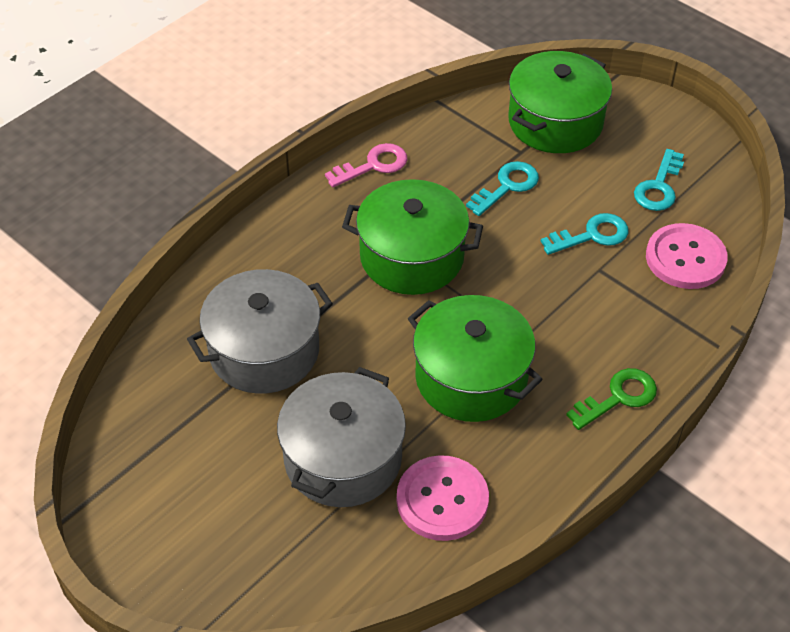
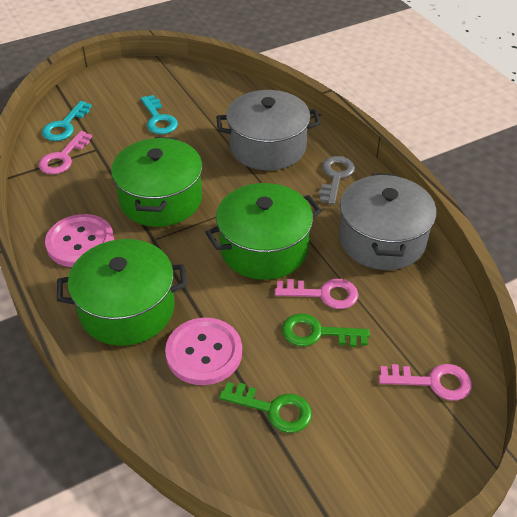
green key: [566,368,657,430] = 1 -> [219,382,312,433] [282,314,370,347] = 2
grey key: none = 0 -> [319,156,355,205] = 1
pink key: [325,143,408,187] = 1 -> [39,131,92,174] [275,279,358,309] [379,364,472,401] = 3
turquoise key: [466,161,539,216] [541,213,628,255] [634,149,684,211] = 3 -> [42,101,92,141] [141,95,178,134] = 2

